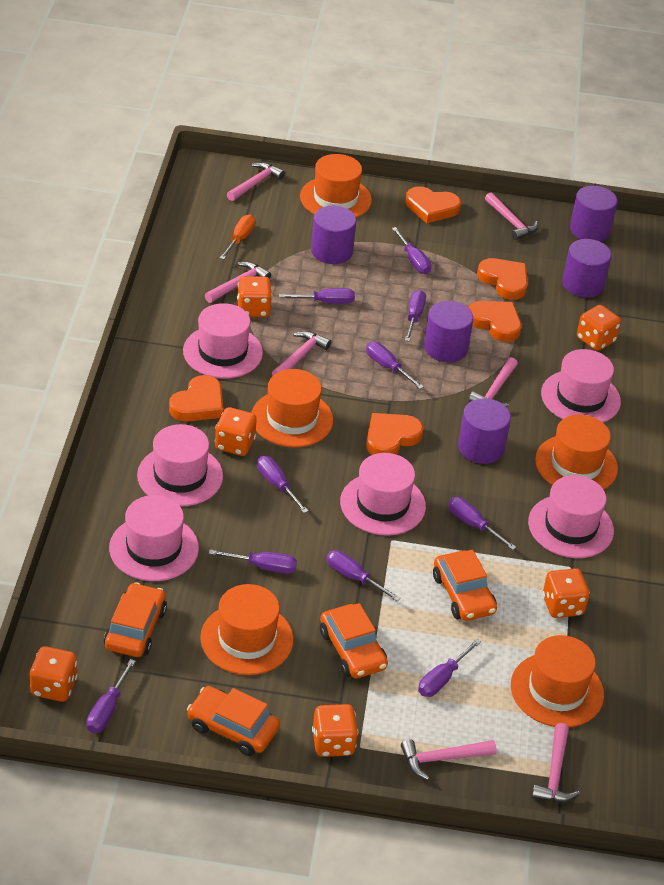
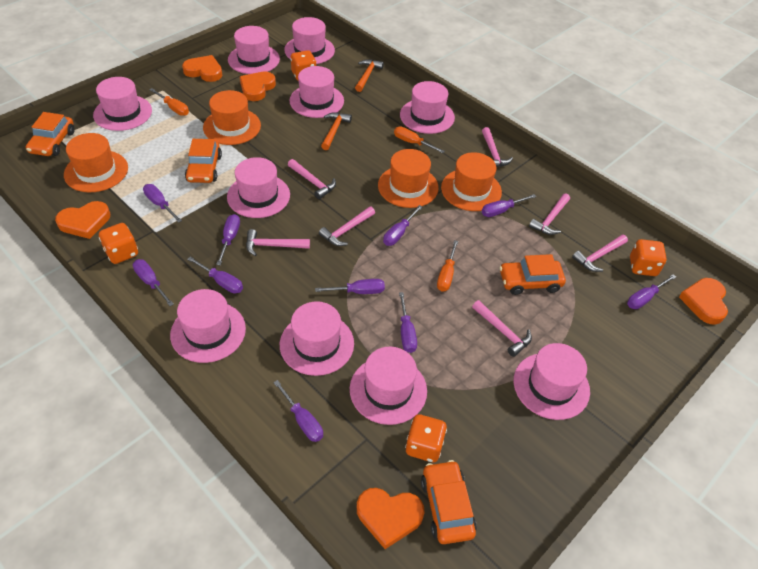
orange dice: [30,646,78,702] [215,407,257,456] [237,276,272,317] [312,704,358,757] [543,568,590,618] [577,305,621,351] = 6 -> [99,223,138,264] [290,50,317,80] [405,414,447,462] [630,239,667,276] = 4
orange hammer: none = 0 -> [321,112,352,150] [355,59,384,92] = 2
orange hat: [200,584,294,675] [251,369,333,447] [300,154,372,218] [511,635,604,727] [535,415,618,490] = 5 -> [64,133,128,192] [203,90,261,145] [378,149,439,208] [441,152,502,211] = 4
orange screwdriver: [220,215,255,260] = 1 -> [149,88,189,116] [394,127,445,153] [437,240,458,292] = 3
pink hat: [109,495,199,581] [137,424,223,506] [183,303,263,378] [340,453,426,536] [528,475,614,558] [541,349,621,423] = 6 -> [93,77,152,131] [170,289,246,363] [227,157,290,218] [228,26,280,74] [280,301,354,376] [284,17,335,64] [289,66,344,118] [350,347,427,425] [400,81,455,134] [514,343,590,420] = 10
purple cylinder: [311,206,356,264] [424,301,474,362] [458,398,511,464] [562,239,612,298] [570,186,618,242] = 5 -> none = 0

